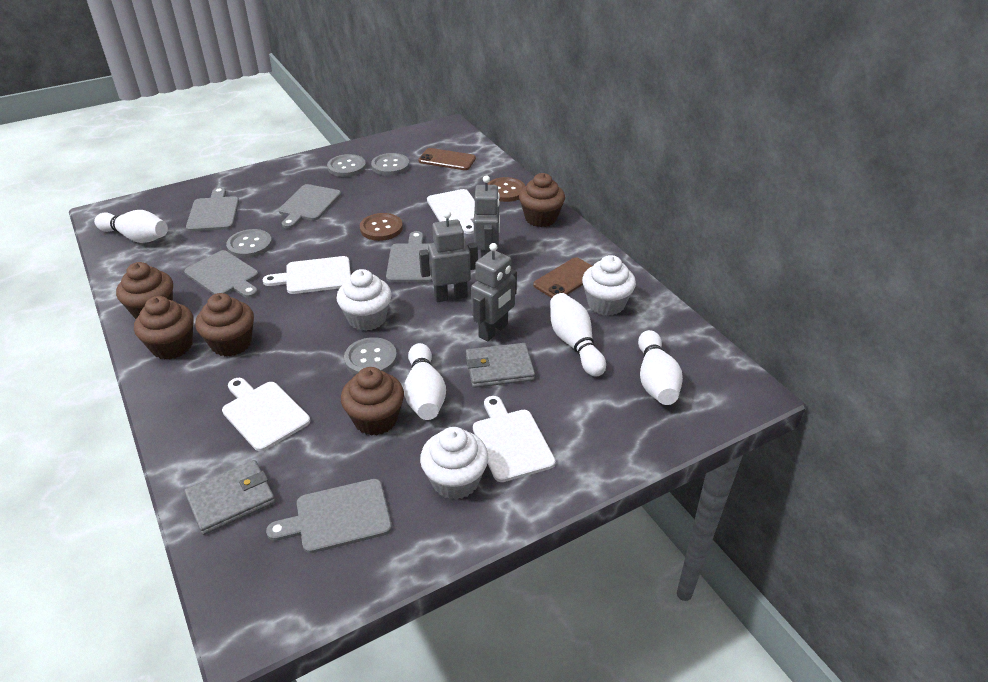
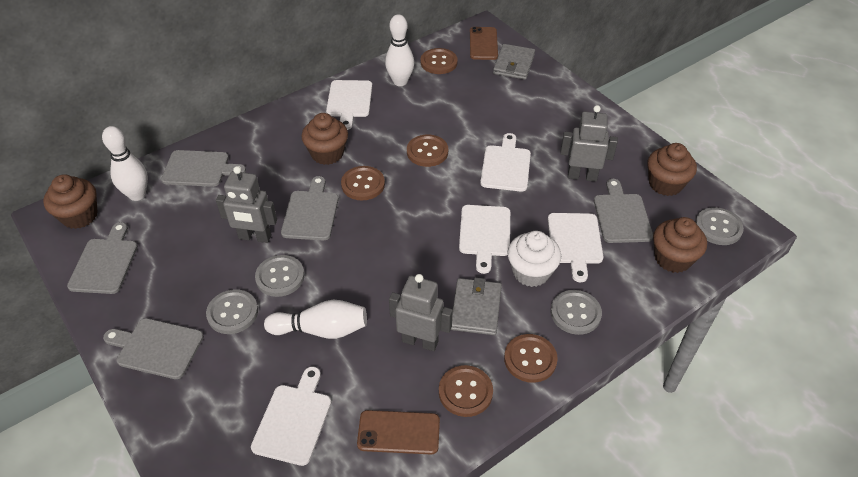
brown button: [360,213,403,241] [488,177,525,202] = 2 -> [341,166,385,200] [407,135,448,167] [420,48,458,74] [439,365,493,417] [504,334,558,383] = 5
brown cupcake: [116,262,173,319] [134,296,193,359] [195,293,254,356] [341,367,404,436] [519,173,565,227] = 5 -> [43,174,98,229] [301,113,348,165] [648,143,697,196] [653,217,707,273] = 4
white bowling pin: [94,210,168,243] [404,343,446,420] [550,293,606,377] [638,330,683,405] = 4 -> [102,126,148,201] [264,300,367,339] [385,14,414,86] = 3
white cupcake: [337,269,392,331] [420,427,488,500] [582,255,636,316] = 3 -> [507,231,561,287] = 1
white cutting board: [222,378,310,451] [263,256,351,294] [427,189,475,234] [473,396,555,482] = 4 -> [251,367,331,466] [326,80,372,130] [459,205,510,274] [480,133,531,192] [548,213,603,282] = 5

